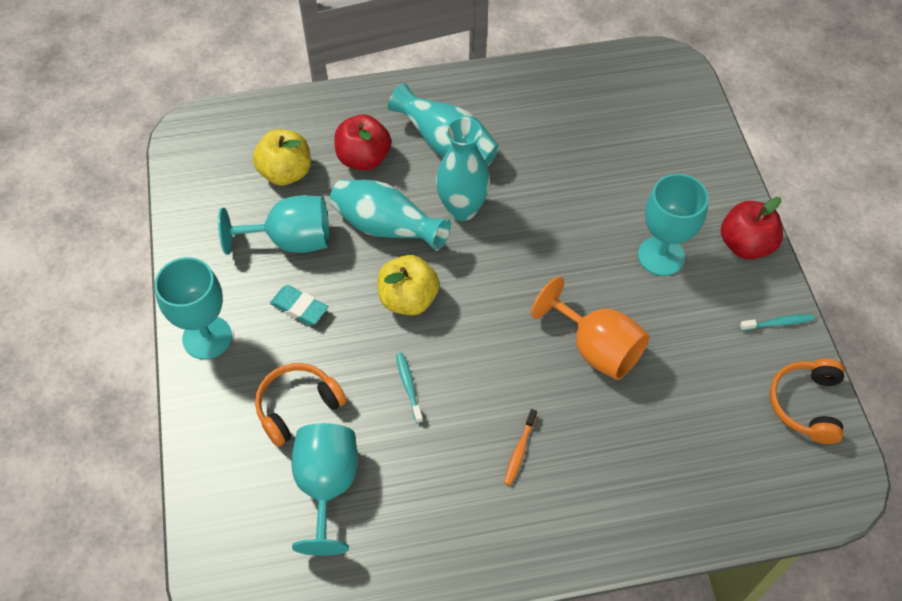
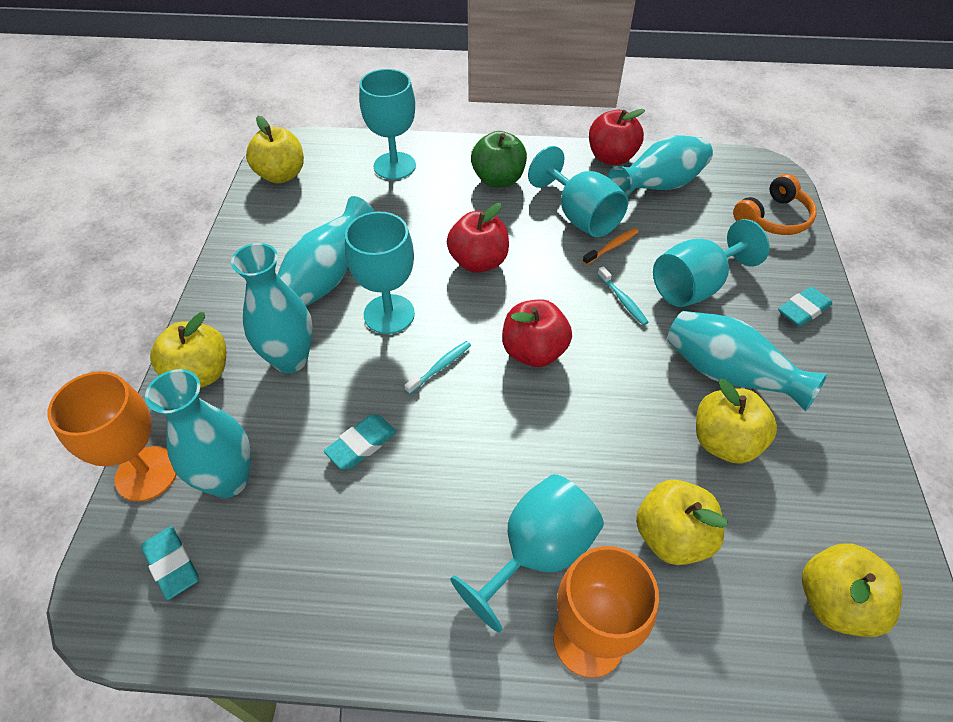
green apple: none = 0 -> [471,131,527,188] = 1
orange goblet: [531,276,649,380] = 1 -> [48,371,177,501] [554,546,659,678] = 2
orange headphones: [255,363,346,447] [770,358,845,444] = 2 -> [733,174,817,235] = 1
red apple: [334,114,391,170] [721,197,783,259] = 2 -> [447,203,509,273] [502,300,572,367] [589,109,645,165] = 3
turquoise eraser: [270,285,328,325] = 1 -> [141,526,199,600] [324,415,397,469] [778,286,832,327] = 3
turquoise goblet: [154,257,232,359] [218,195,329,255] [291,423,358,556] [638,174,709,276] = 4 -> [345,212,415,334] [359,69,416,180] [450,474,604,633] [528,146,628,237] [653,219,770,307] = 5
turquoise vase: [330,179,451,251] [387,83,499,167] [436,117,490,221] = 3 -> [145,369,251,498] [231,243,313,373] [277,196,375,306] [608,135,713,197] [667,311,827,412] = 5
yellow apple: [253,129,311,186] [377,255,439,315] = 2 -> [150,312,226,388] [246,116,304,183] [636,480,728,565] [696,379,777,464] [802,544,902,637] = 5

